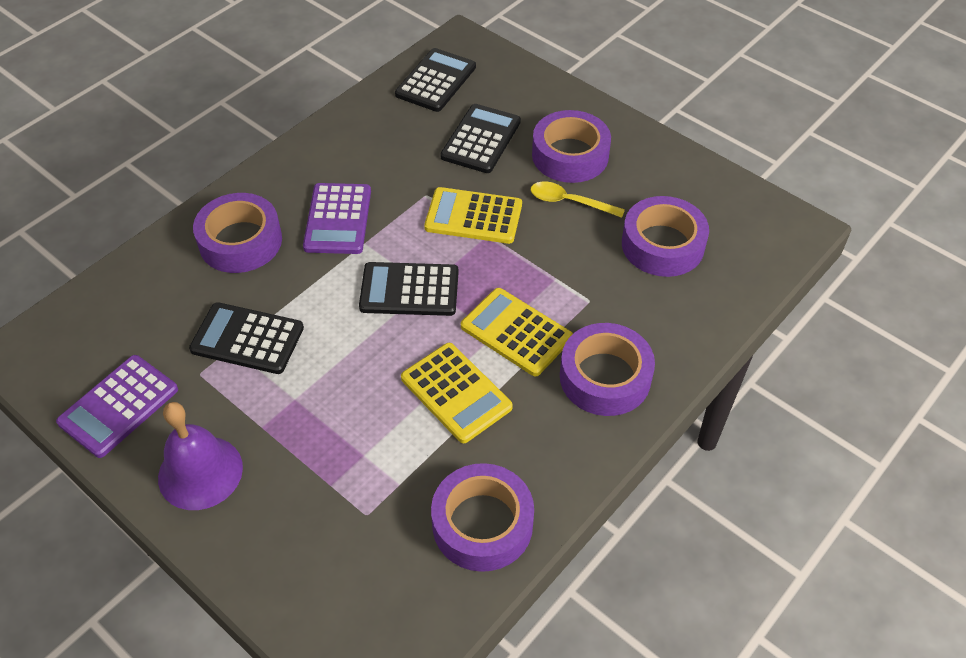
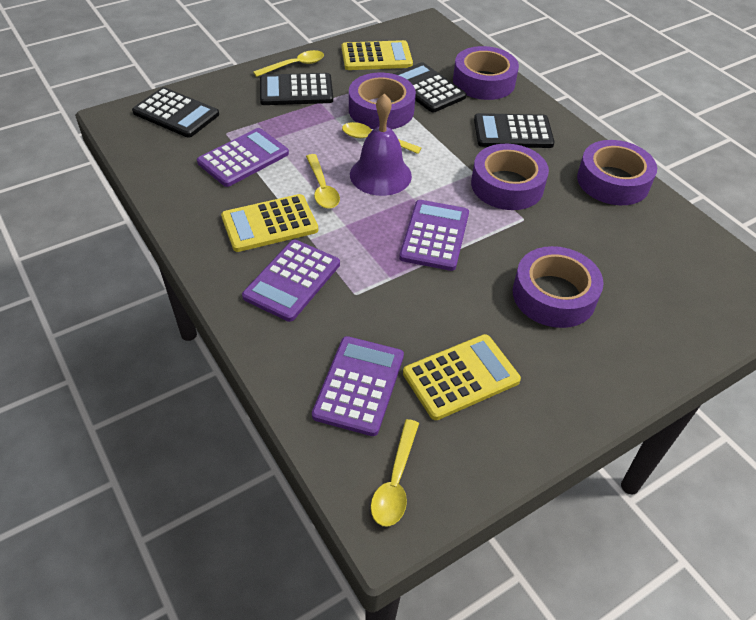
purple calculator: [56,355,178,458] [303,183,371,254] = 2 -> [197,128,289,187] [242,240,340,322] [312,336,404,436] [399,200,469,271] = 4
yellow spoon: [531,182,625,218] = 1 -> [253,50,324,77] [306,154,340,209] [342,122,421,154] [371,419,419,526] = 4

